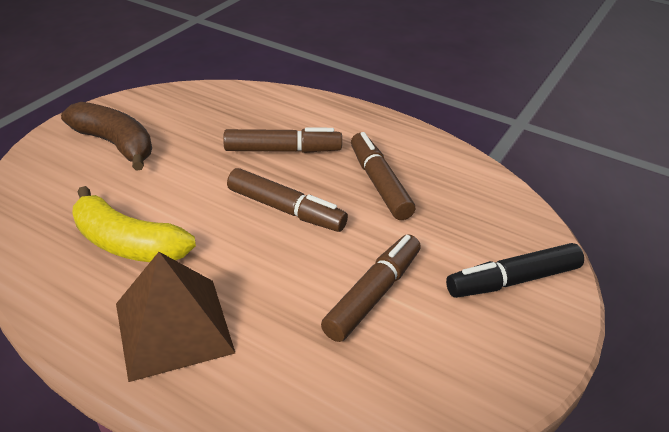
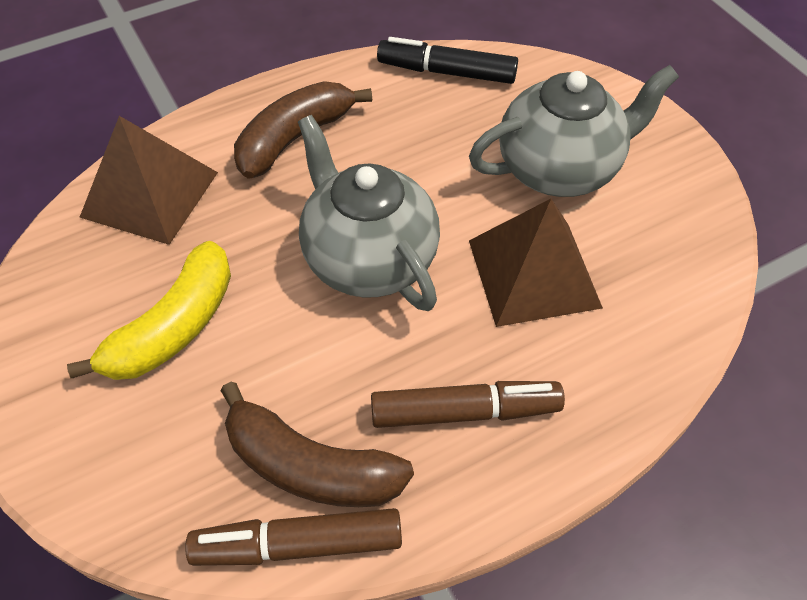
brown banana: [61,102,152,171] = 1 -> [221,382,414,507] [234,81,372,179] = 2
brown marker: [223,127,342,153] [227,168,348,232] [321,234,421,342] [351,132,415,220] = 4 -> [185,508,402,566] [371,381,565,428] = 2
brown pyramid: [116,252,235,382] = 1 -> [80,116,218,245] [469,199,603,327] = 2
grey teapot: none = 0 -> [298,115,440,311] [469,65,679,197] = 2

